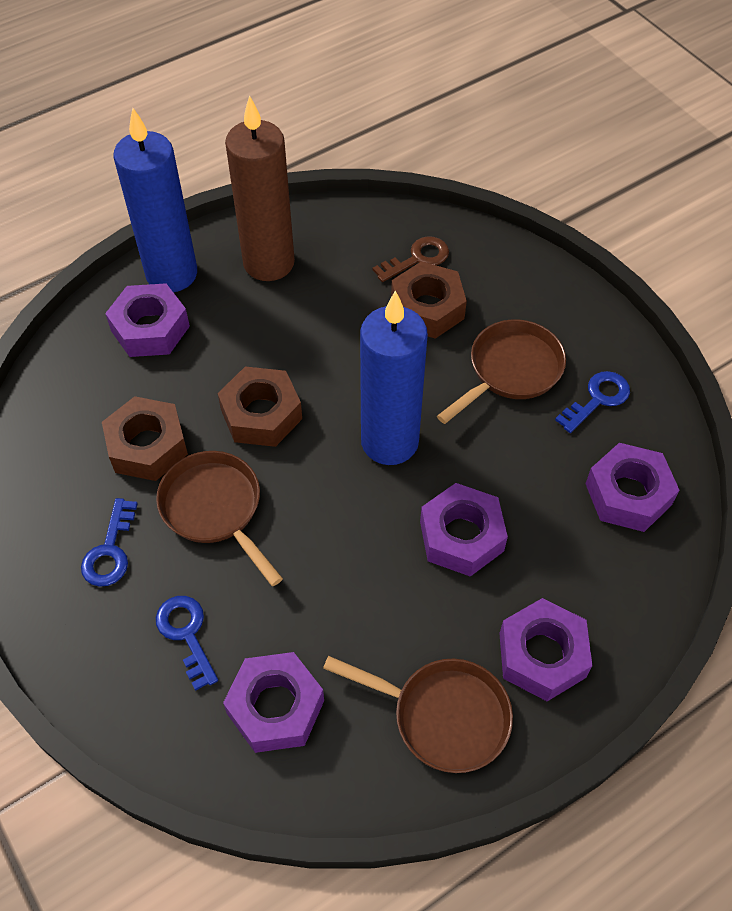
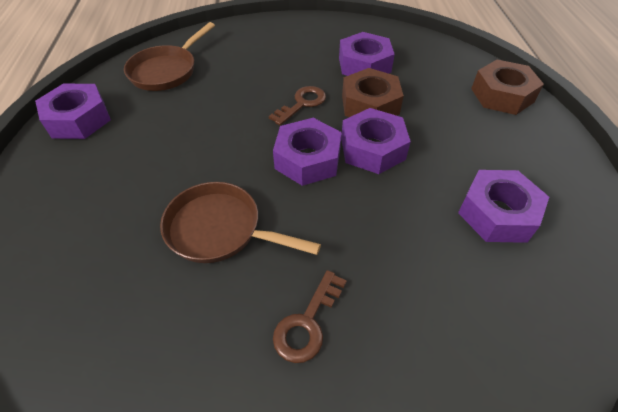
blue candle: [113,108,197,292] [360,291,428,465] = 2 -> none = 0
blue key: [81,498,138,587] [156,596,218,691] [555,371,630,433] = 3 -> none = 0
brown candle: [225,95,295,281] = 1 -> none = 0
brown key: [372,236,449,282] = 1 -> [269,86,326,126] [273,270,347,363] = 2
brown nut: [102,396,188,481] [218,367,302,447] [391,261,467,339] = 3 -> [342,68,404,117] [471,60,544,115] = 2
brown pan: [156,451,283,586] [323,656,513,773] [437,320,566,424] = 3 -> [124,22,215,91] [160,182,321,263] = 2

